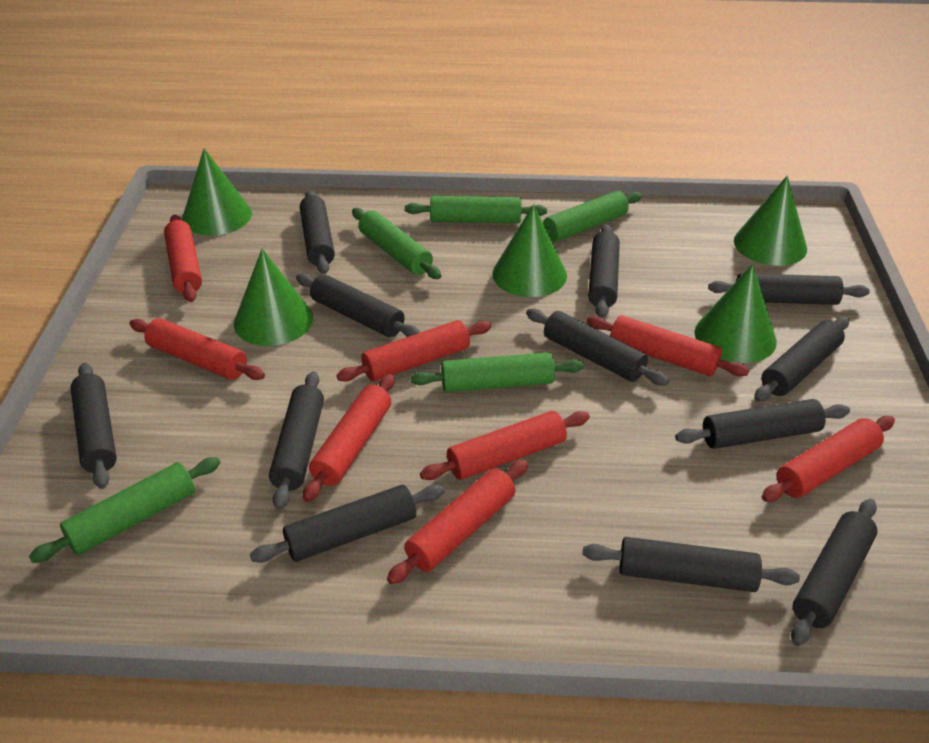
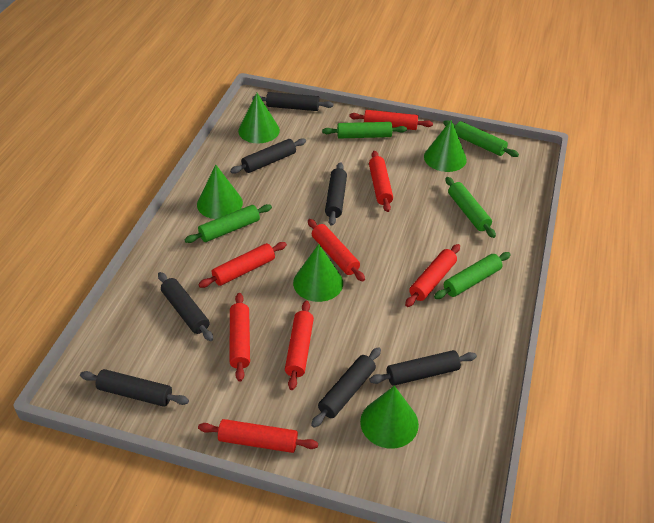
black rolling pin: [70,363,117,489] [250,485,445,563] [269,371,324,510] [296,274,421,337] [300,190,335,274] [526,309,669,386] [582,537,800,592] [588,224,620,318] [675,399,850,449] [708,273,870,305] [754,316,849,402] [791,499,878,646] = 12 -> [80,369,189,407] [158,272,213,341] [230,138,306,174] [252,92,334,111] [311,347,381,428] [325,162,347,226] [369,350,477,386] = 7

